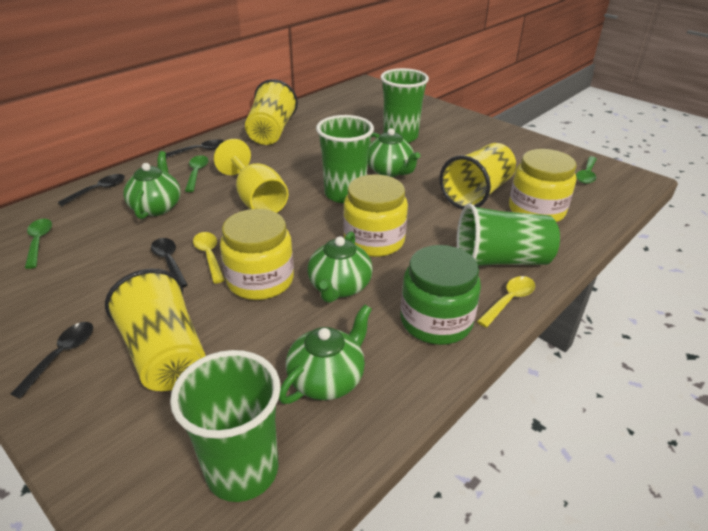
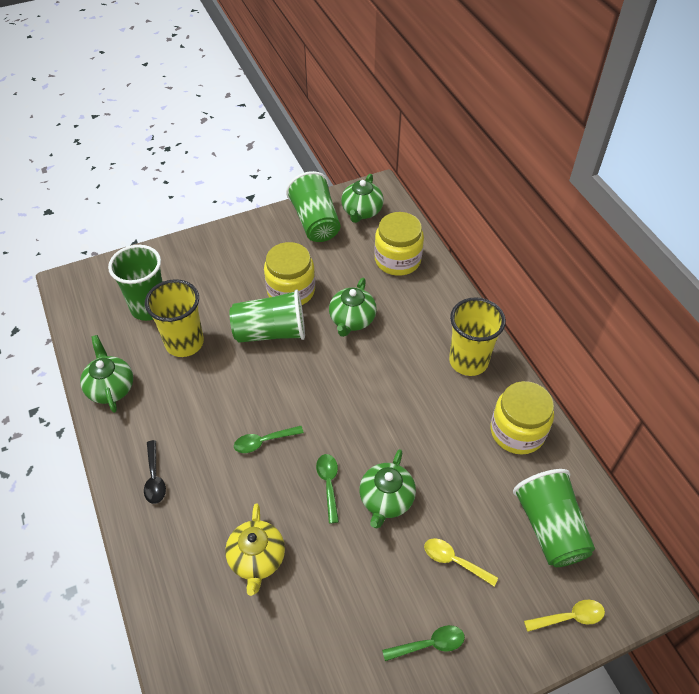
black spoon: [11,322,93,399] [58,174,125,206] [151,238,188,288] [166,139,224,158] = 4 -> [144,440,166,504] = 1
green jar: [400,245,481,345] = 1 -> none = 0
yellow cup: [105,269,206,391] [245,79,298,145] [439,143,516,209] = 3 -> [145,279,204,357] [449,297,506,376] = 2
yellow goblet: [214,139,288,213] = 1 -> none = 0
yellow teapot: none = 0 -> [225,504,285,596] = 1

